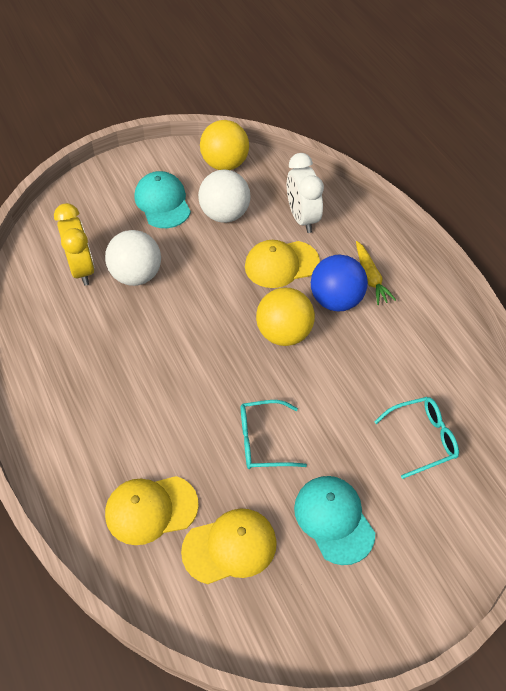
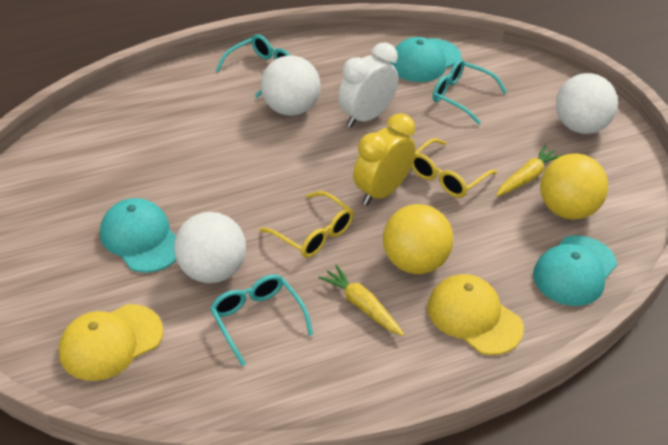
blue ball: [311,254,368,311] = 1 -> none = 0
turquoise cap: [134,171,191,228] [294,476,375,565] = 2 -> [100,198,176,273] [389,37,461,82] [533,236,617,306] = 3
turquoise glasses: [241,400,307,469] [374,397,459,479] = 2 -> [210,274,313,366] [216,34,290,98] [433,59,507,125] = 3
white ball: [105,230,161,286] [198,170,250,223] = 2 -> [174,212,246,283] [261,55,321,116] [556,73,618,134] = 3
yellow cap: [105,476,199,545] [181,508,277,584] [245,240,320,288] = 3 -> [59,304,163,381] [427,274,524,355] = 2
yellow carrot: [356,241,396,305] = 1 -> [318,265,405,336] [496,145,563,197] = 2
yellow glasses: none = 0 -> [259,191,354,258] [411,138,497,198] = 2

